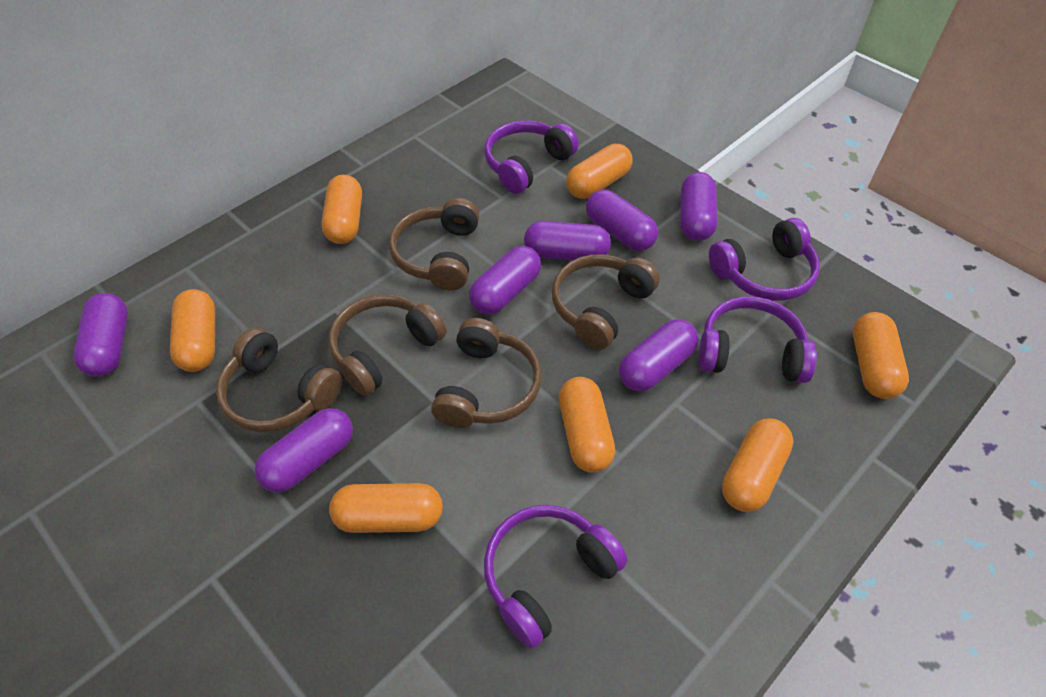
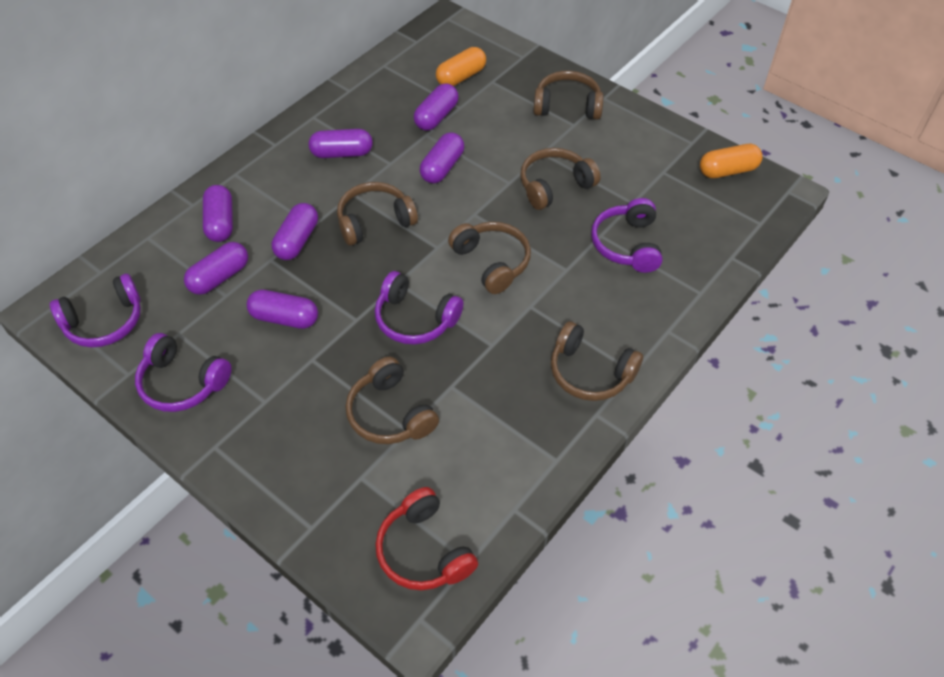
brown headphones: [216,328,343,433] [329,294,446,396] [389,198,479,290] [431,318,542,428] [552,254,660,350] = 5 -> [337,182,418,246] [345,357,439,444] [448,222,531,294] [520,148,601,210] [534,71,603,120] [551,321,643,401] = 6
orange capsule: [170,289,215,372] [321,175,362,244] [329,483,443,533] [559,377,615,473] [566,144,632,199] [722,418,793,512] [853,312,909,399] = 7 -> [436,47,486,86] [700,144,762,178] = 2
red headphones: none = 0 -> [375,487,478,590] = 1

